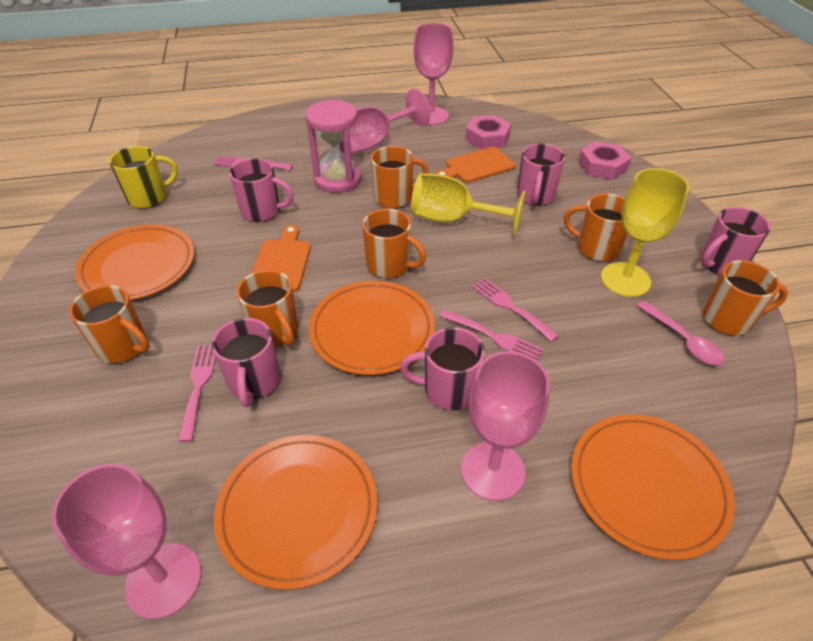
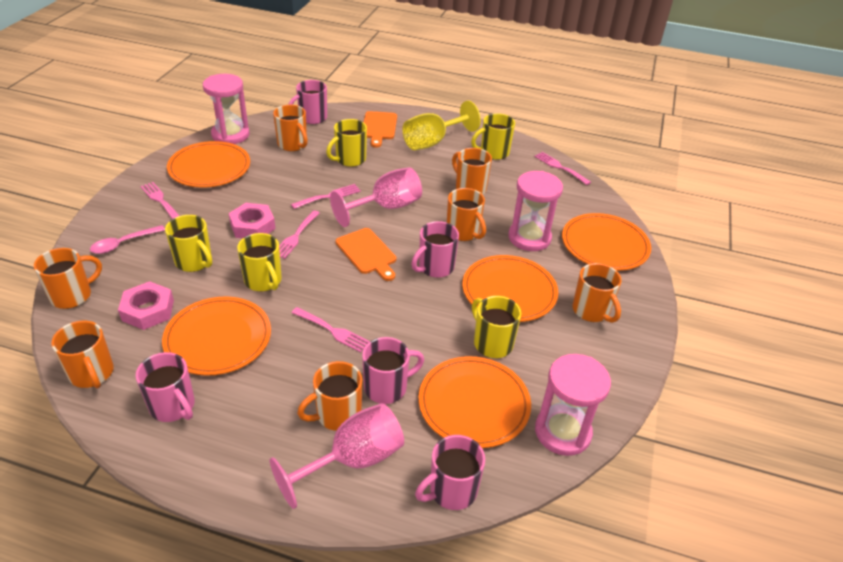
orange mug: [69,285,150,363] [237,270,298,346] [362,209,426,278] [371,146,428,208] [564,194,627,261] [703,260,788,336] = 6 -> [34,248,102,309] [51,321,114,388] [273,105,308,151] [297,361,362,431] [447,188,486,241] [452,148,492,195] [572,263,622,323] = 7
orange plate: [75,224,194,300] [214,435,378,590] [309,281,435,375] [571,414,735,560] = 4 -> [162,296,271,376] [167,141,250,187] [418,356,531,448] [462,255,558,322] [562,213,651,271] = 5
pink fork: [178,345,216,442] [213,156,293,170] [440,309,544,361] [472,278,559,342] = 4 -> [141,182,179,219] [279,210,320,259] [291,184,361,209] [292,307,370,353] [534,152,591,185] = 5
pink goblet: [51,464,201,619] [350,88,431,153] [414,23,453,125] [461,351,550,501] = 4 -> [270,403,404,509] [330,167,422,227] = 2
pink hourglass: [305,100,361,193] = 1 -> [203,74,250,144] [508,171,563,251] [535,354,611,456] = 3
yellow goblet: [411,173,526,237] [601,168,689,297] = 2 -> [403,101,481,150] = 1
yellow mug: [109,146,178,208] = 1 -> [165,215,212,272] [237,233,282,292] [326,119,367,167] [471,113,515,160] [472,296,521,358] = 5

